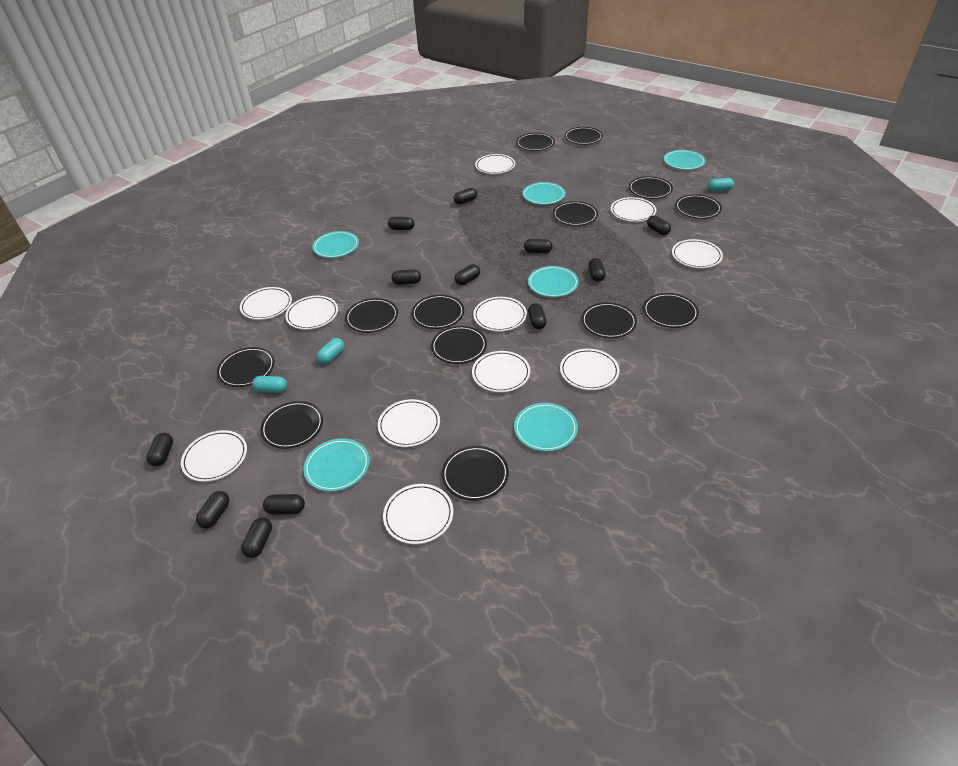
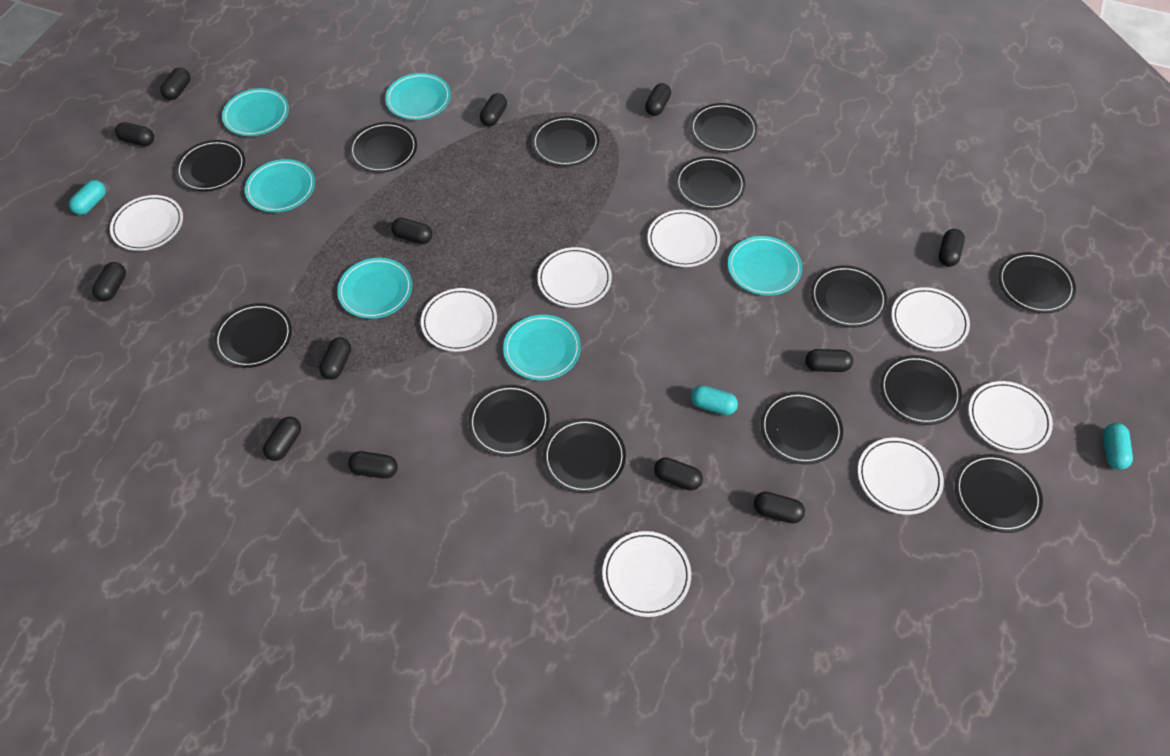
black capsule: [147,433,173,466] [196,491,229,529] [241,517,272,558] [263,494,305,515] [388,217,414,230] [392,269,421,285] [454,188,477,205] [455,264,480,285] [524,239,553,253] [528,303,547,329] [588,258,606,282] [647,215,671,235] = 12 -> [92,262,126,301] [115,122,154,146] [160,68,190,100] [263,417,301,461] [319,337,351,380] [348,451,398,479] [391,218,432,244] [480,93,507,127] [645,83,671,116] [654,457,703,491] [754,492,805,524] [805,349,853,372] [938,229,965,267] = 13
white plate: [181,430,247,482] [240,287,292,320] [285,296,338,330] [378,399,440,447] [383,484,453,544] [472,351,530,392] [473,297,527,331] [475,154,515,174] [560,349,619,390] [611,197,656,222] [672,239,723,268] = 11 -> [110,195,183,251] [421,288,497,352] [537,247,612,308] [602,531,691,617] [647,210,720,267] [858,438,944,515] [891,287,970,351] [968,381,1053,453] = 8

